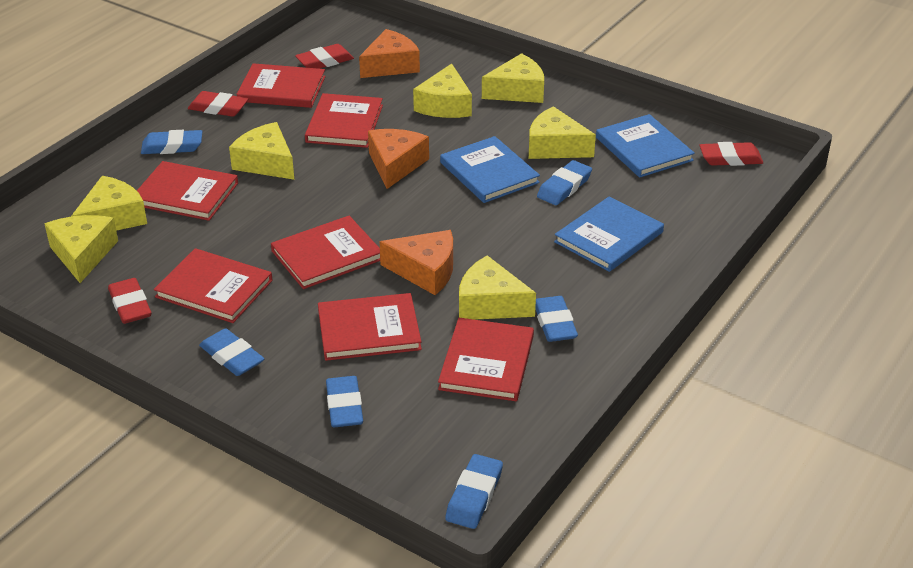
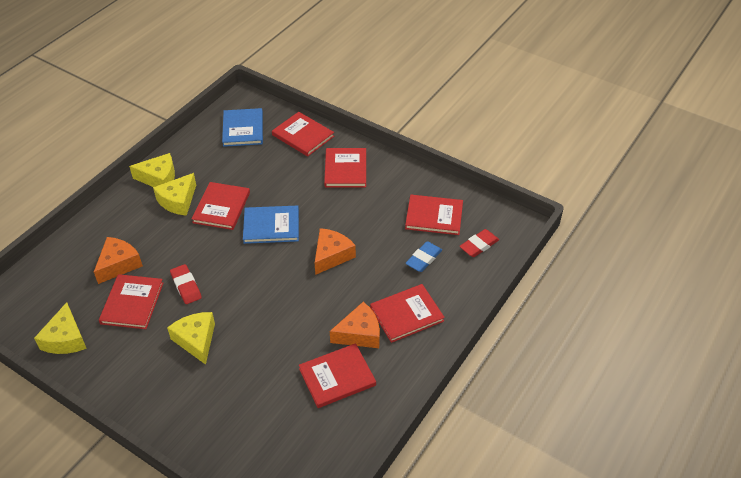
blue book: [440,136,540,203] [554,197,664,272] [596,114,695,178] = 3 -> [222,108,263,147] [243,206,299,244] = 2
blue eraser: [141,130,202,154] [199,328,264,376] [326,376,363,427] [445,454,503,529] [535,296,578,342] [537,160,592,205] = 6 -> [405,241,442,272] = 1
red eraser: [108,278,151,324] [188,91,248,117] [295,44,354,69] [699,142,763,166] = 4 -> [170,264,202,304] [459,229,499,257] = 2
yellow cheese: [45,215,118,283] [71,176,147,231] [229,122,294,180] [413,63,472,118] [459,255,536,320] [482,53,544,103] [529,106,596,159] = 7 -> [34,302,87,354] [129,153,175,187] [153,173,196,216] [167,312,215,365] = 4

